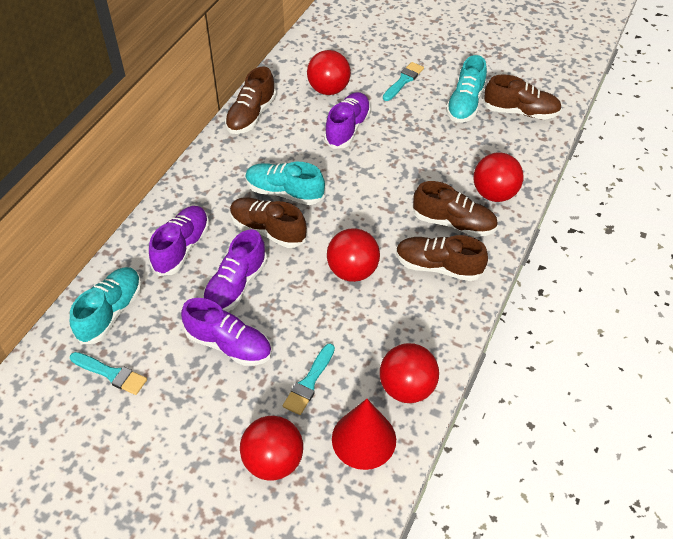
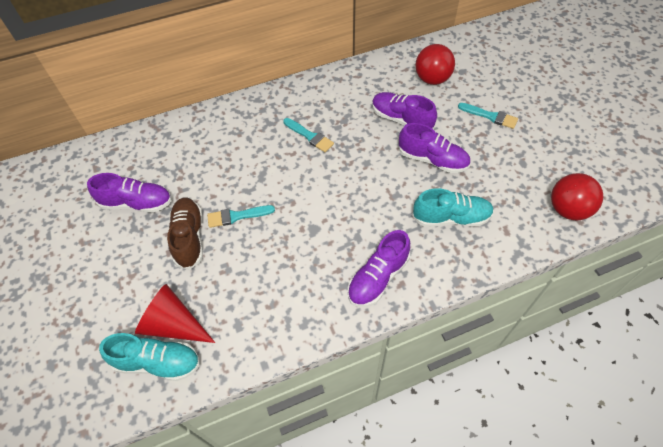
brown shoe: [225,66,276,134] [230,197,307,248] [396,235,488,281] [412,181,498,237] [483,74,562,120] = 5 -> [167,197,203,270] = 1
red ball: [240,416,303,481] [307,50,351,95] [327,228,380,282] [380,343,439,403] [473,152,523,202] = 5 -> [415,44,455,85] [551,173,603,221] = 2
turquoise shoe: [70,267,142,344] [245,162,325,205] [446,55,487,123] = 3 -> [99,333,200,381] [412,188,494,227] = 2

